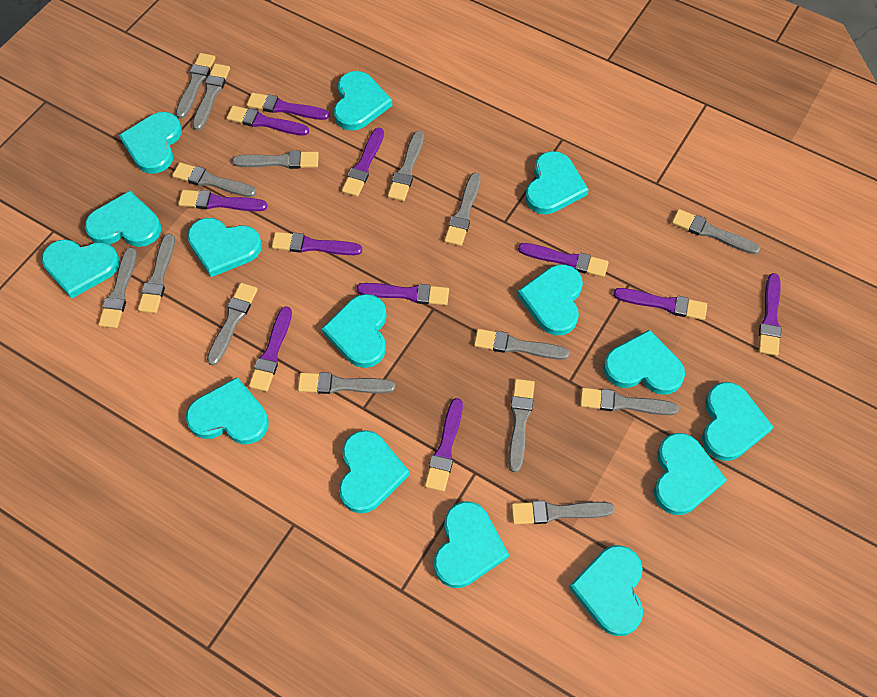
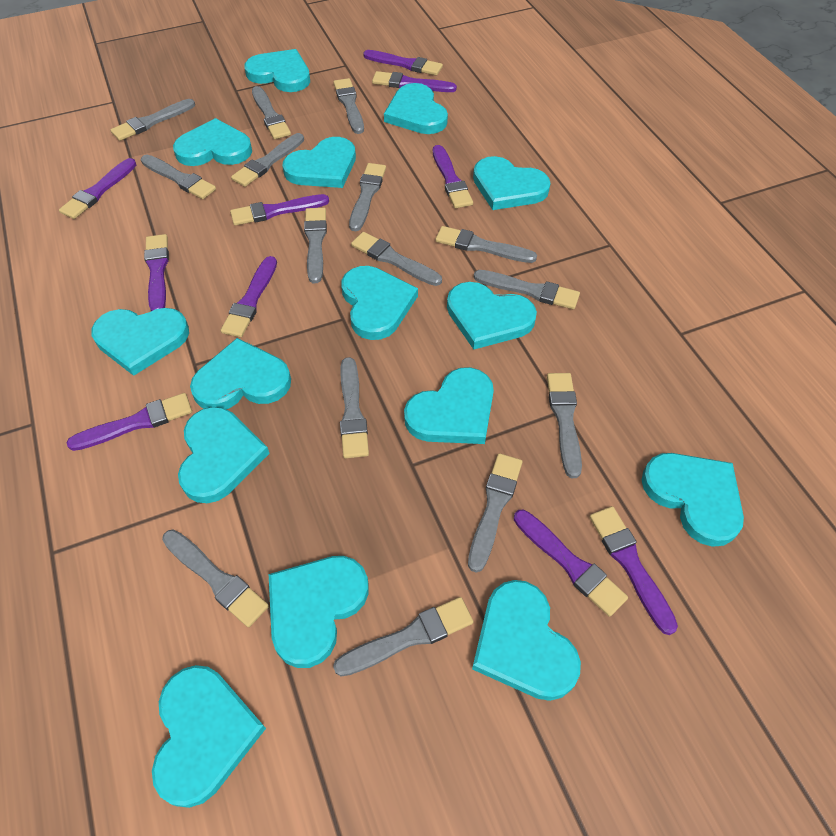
purple brush: [178,190,267,211] [227,106,309,136] [247,93,330,120] [249,306,292,392] [272,232,362,255] [342,128,384,197] [356,283,449,305] [425,398,463,492] [518,243,609,277] [613,288,707,320] [758,273,781,356] = 11 -> [59,158,136,219] [66,393,192,451] [144,234,169,311] [221,256,277,337] [230,194,329,226] [363,50,443,75] [372,71,457,92] [433,145,473,208] [514,510,628,617] [590,506,678,635] = 10

